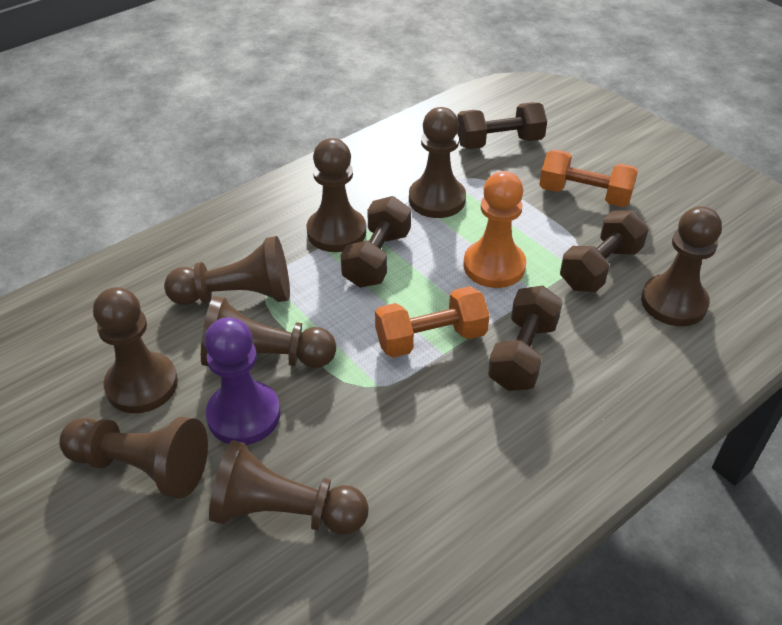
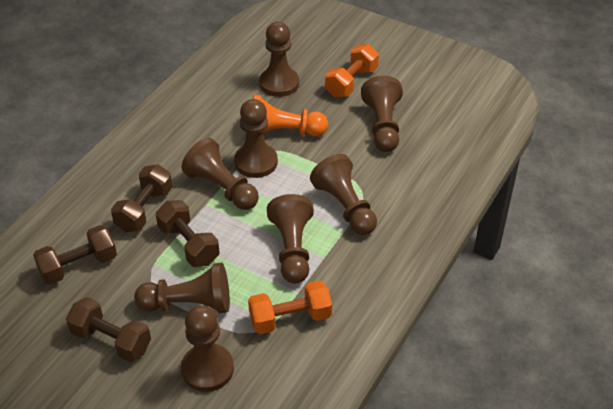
purple pawn: [204,317,280,445] = 1 -> none = 0

